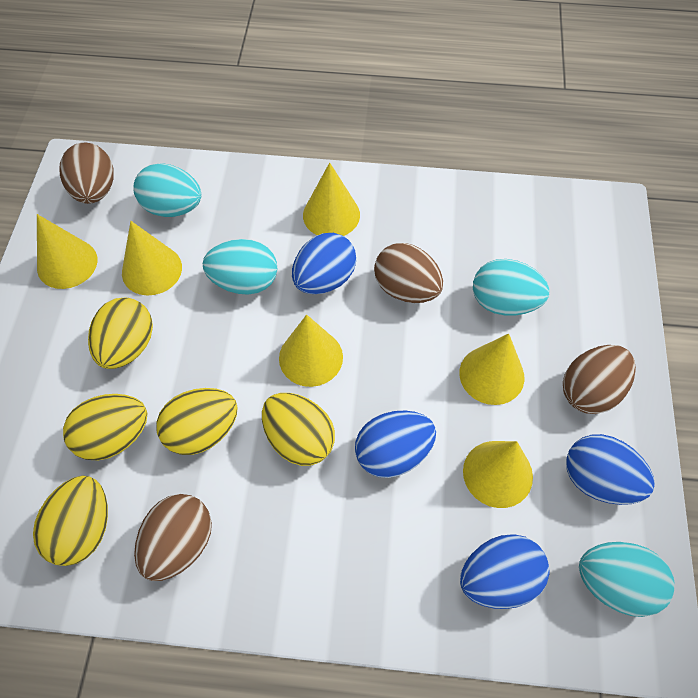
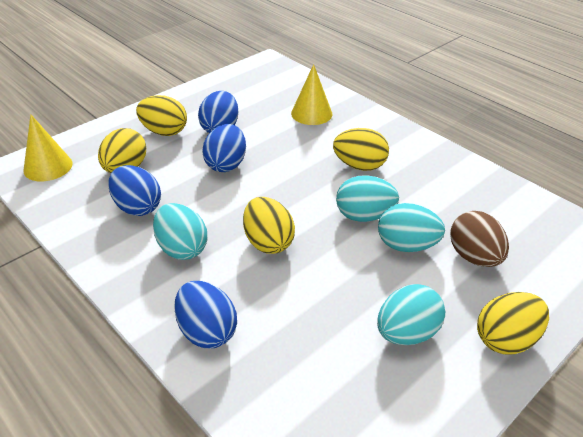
brown egg: [59,143,114,204] [134,494,212,581] [374,243,443,303] [563,345,636,414] = 4 -> [450,211,509,267] = 1
yellow cone: [37,214,97,289] [122,221,182,295] [279,315,343,387] [303,163,360,236] [459,333,525,405] [463,441,533,508] = 6 -> [23,114,73,181] [291,64,332,125] = 2

